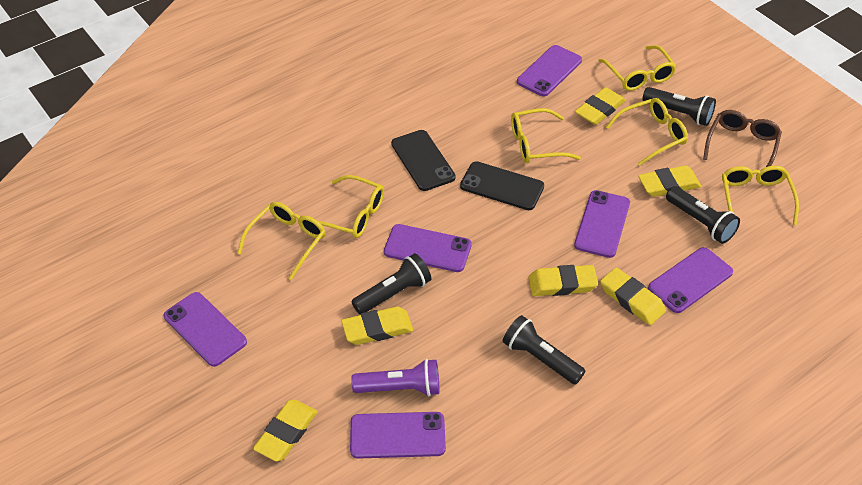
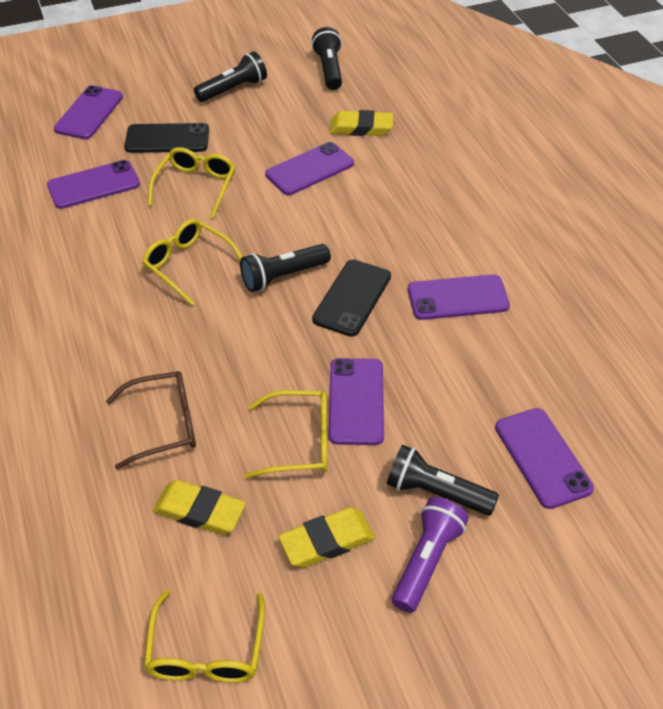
yellow eraser: [253,399,318,462] [341,307,413,345] [528,265,598,296] [575,87,626,125] [600,267,666,325] [638,165,701,197] = 6 -> [153,480,246,535] [278,507,375,568] [329,110,393,136] = 3
yellow glasses: [237,202,325,280] [318,175,384,238] [511,108,581,163] [598,45,677,91] [606,98,688,166] [722,166,799,225] = 6 -> [142,219,242,306] [144,589,265,683] [148,147,235,218] [244,390,327,479] = 4

